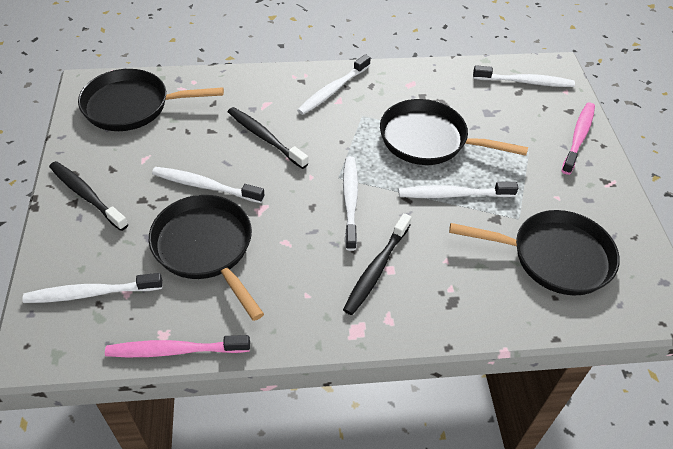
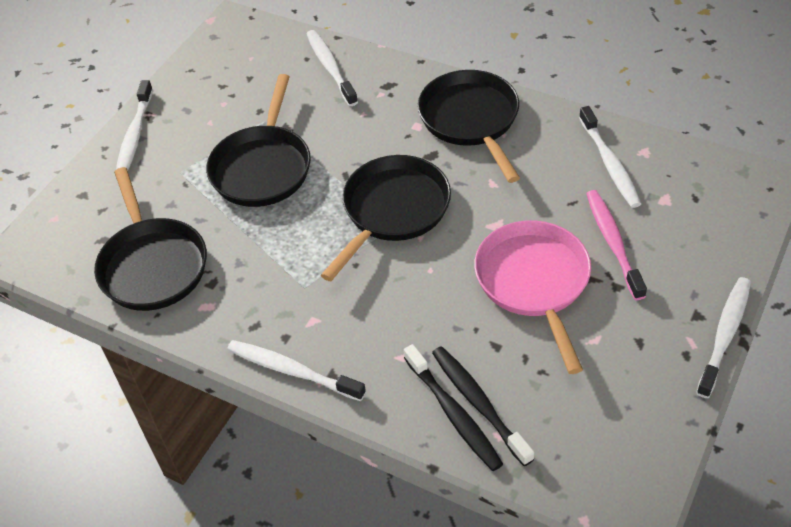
black toothbrush: [49,161,128,231] [228,107,309,169] [343,213,411,315] = 3 -> [404,344,503,471] [432,346,534,466] = 2
pink pan: none = 0 -> [474,221,591,374] = 1
pink toothbrush: [105,335,250,357] [562,102,595,175] = 2 -> [586,190,647,300] = 1
white toothbrush: [22,273,162,303] [152,167,264,203] [297,54,371,115] [343,156,358,251] [399,182,518,198] [473,65,575,87] = 6 -> [116,80,153,171] [227,340,366,401] [306,30,358,106] [579,106,641,208] [696,277,751,398] = 5

